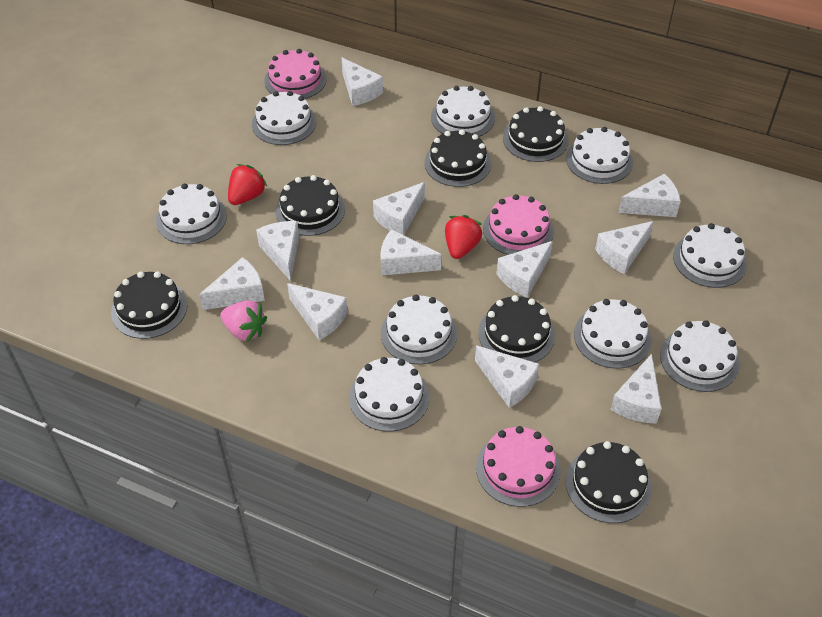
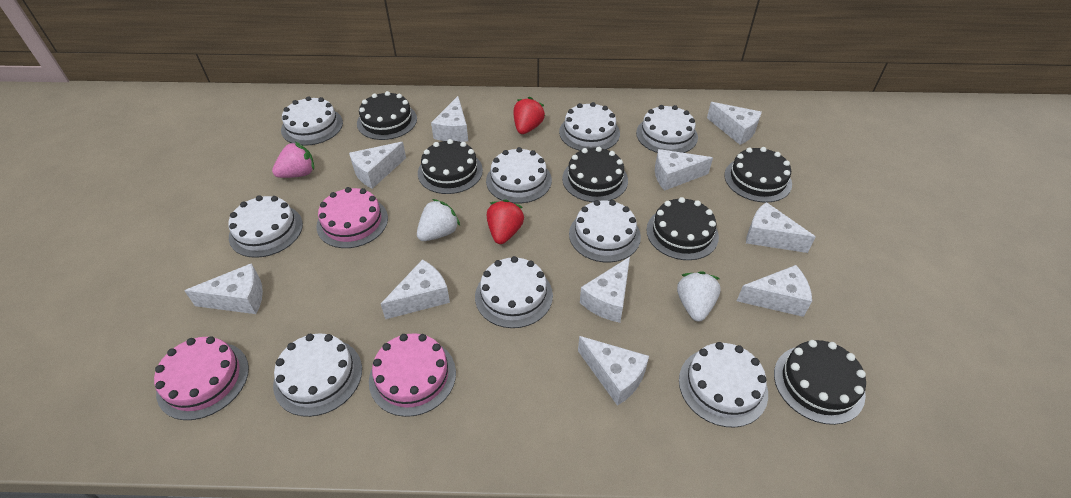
white cheese: [199,257,265,310] [256,221,299,281] [287,283,348,340] [342,58,383,106] [373,182,425,235] [380,229,442,276] [475,346,539,408] [496,241,553,298] [595,221,654,274] [610,354,662,424] [618,174,681,217] = 11 -> [184,263,263,314] [349,142,406,189] [381,259,450,319] [431,96,468,142] [578,336,649,406] [580,257,630,323] [655,149,713,191] [707,102,762,145] [737,265,812,317] [746,202,815,253] = 10
white strawberry: none = 0 -> [417,199,460,241] [677,271,721,322] = 2

